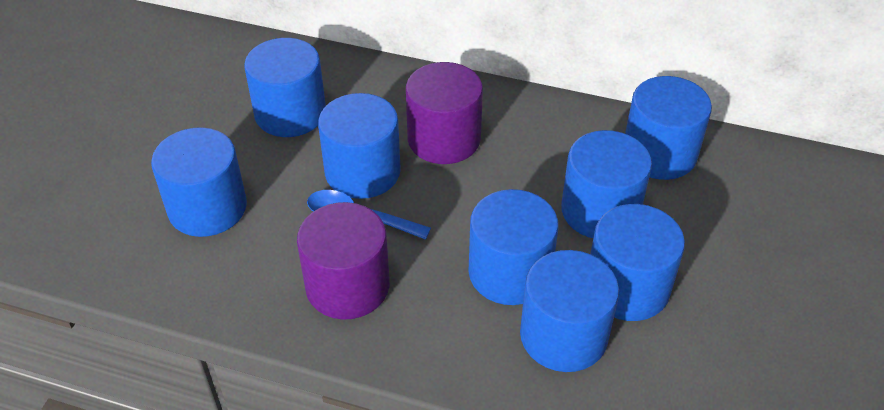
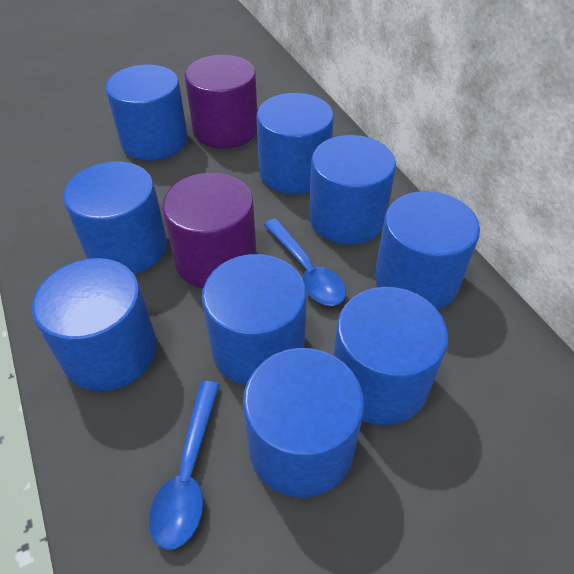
blue cylinder: [151,127,247,237] [244,38,326,137] [318,93,401,199] [468,189,559,305] [520,250,619,372] [561,130,652,238] [590,204,685,321] [625,76,712,180] = 8 -> [32,258,157,391] [63,161,167,274] [106,65,188,160] [202,254,307,385] [243,348,364,498] [257,93,334,194] [309,135,396,245] [333,287,448,425] [375,191,480,309] = 9
blue spoon: [307,190,431,240] = 1 -> [149,381,220,550] [264,219,346,306] = 2

